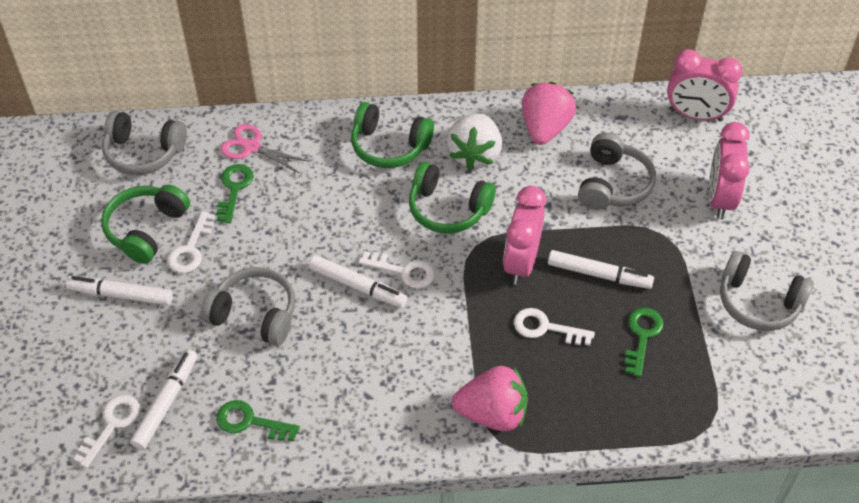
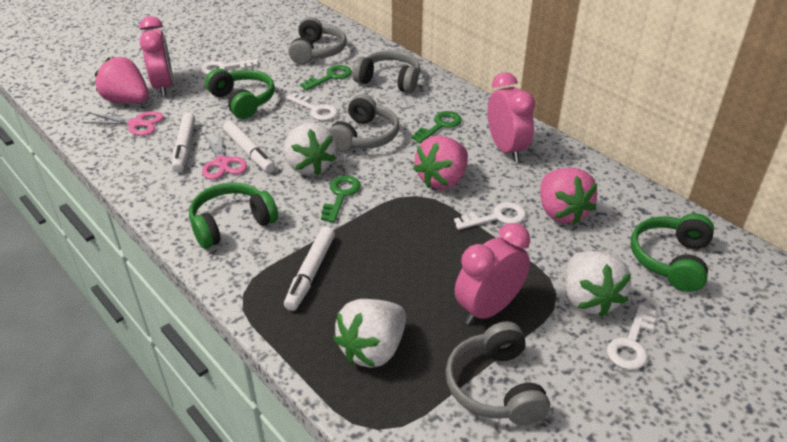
pink scissors: [220,124,309,173] = 1 -> [83,111,164,136] [202,130,247,180] = 2
pink strawberry: [452,366,528,431] [522,82,576,145] = 2 -> [95,57,149,103] [413,136,468,189] [540,168,597,225] = 3
white marker: [66,276,173,305] [130,349,198,450] [309,255,408,308] [548,250,654,289] = 4 -> [172,112,195,173] [223,121,275,173] [284,227,335,311] = 3
white strawberry: [447,113,502,170] = 1 -> [284,123,336,175] [333,299,406,368] [565,251,631,317] = 3

